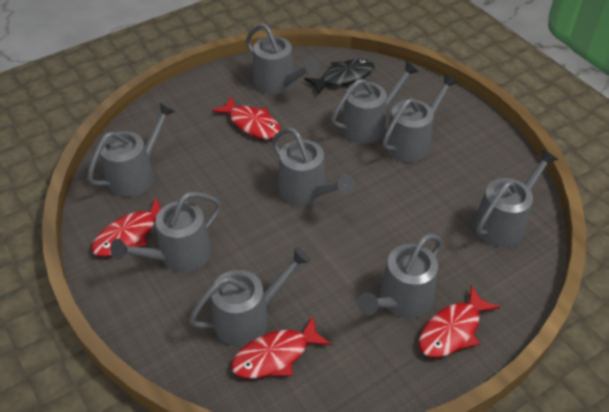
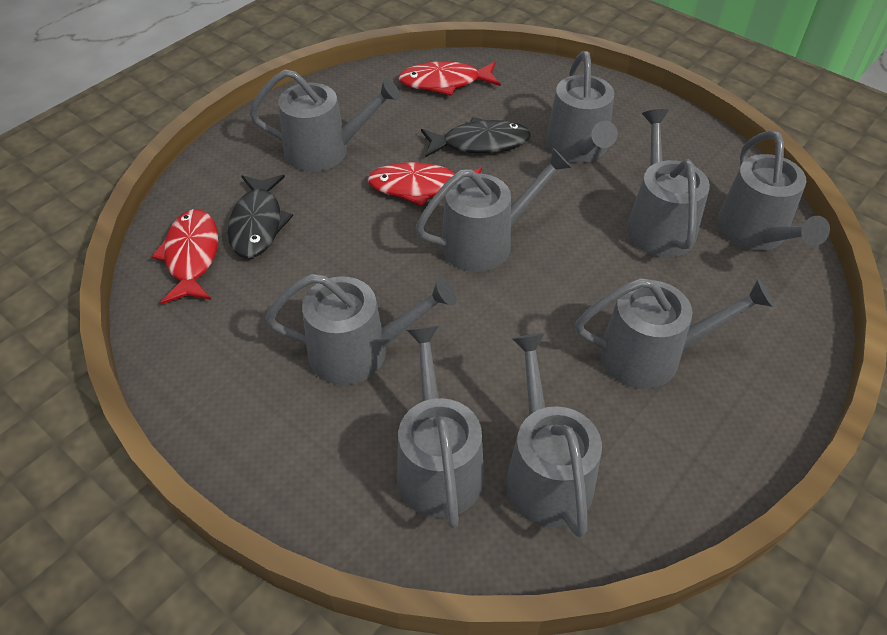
black fish: [304,59,374,95] = 1 -> [227,175,293,258] [421,117,531,158] = 2
red fish: [91,197,161,256] [212,96,281,139] [231,316,331,378] [419,285,500,357] = 4 -> [151,209,218,305] [367,162,482,207] [398,61,501,96] = 3

